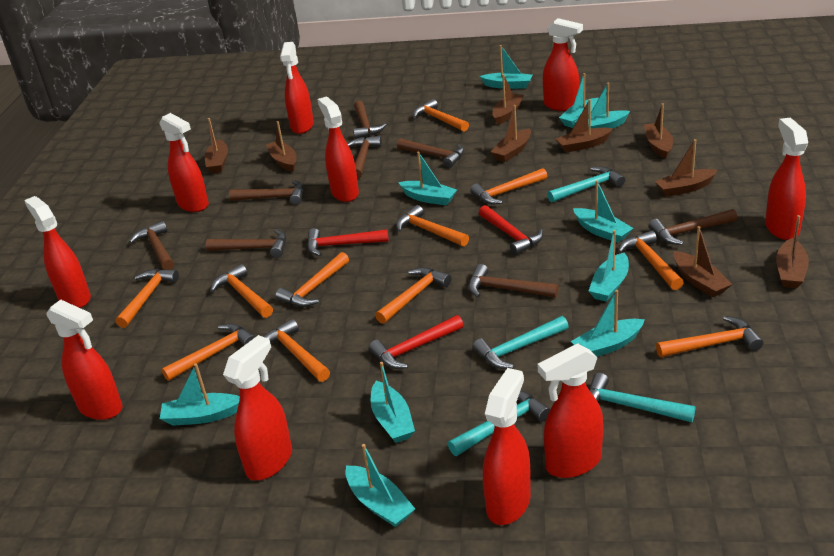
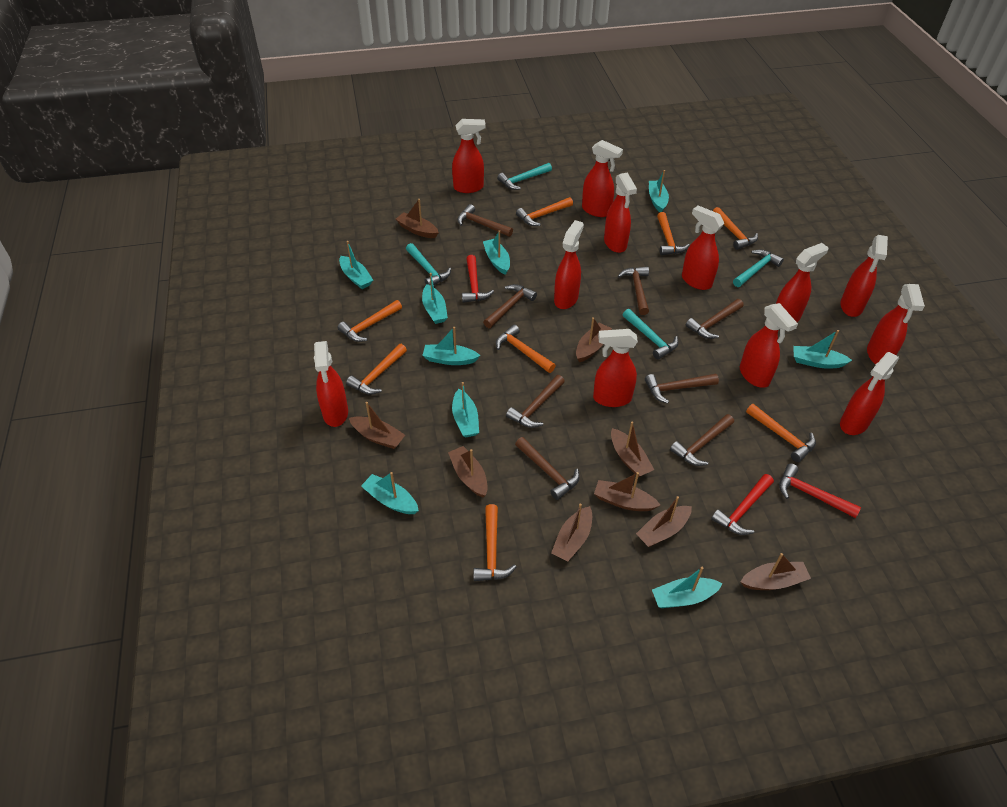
orange hammer: [115,269,179,328] [161,323,255,381] [210,264,273,318] [264,319,330,382] [275,252,349,307] [375,267,451,324] [396,205,469,246] [413,99,469,132] [470,168,547,205] [618,230,684,290] [656,316,763,357] = 11 -> [338,300,402,342] [346,344,407,395] [473,504,516,581] [496,324,556,373] [516,197,573,226] [657,212,690,255] [713,207,758,250] [746,404,816,462] = 8
red spray bottle: [24,196,91,308] [46,299,122,420] [159,113,209,212] [223,335,292,480] [280,42,314,134] [317,96,359,202] [483,368,531,525] [538,343,603,478] [543,18,583,111] [765,118,808,240] = 10 -> [314,341,348,427] [452,119,486,193] [554,220,584,309] [582,140,623,217] [593,329,638,407] [604,172,637,253] [682,206,725,290] [740,303,798,388] [776,243,829,322] [840,235,888,317] [840,352,899,435] [867,284,925,365] = 12
turquoise boat: [160,363,240,426] [345,444,415,527] [371,362,415,443] [398,152,457,205] [480,45,532,89] [559,73,599,128] [571,290,645,357] [573,180,633,243] [574,82,630,128] [589,230,629,302] = 10 -> [339,241,373,289] [361,472,419,514] [422,273,448,324] [422,327,480,365] [452,382,479,437] [483,230,510,275] [649,170,669,212] [652,567,723,608] [793,330,852,368] = 9

